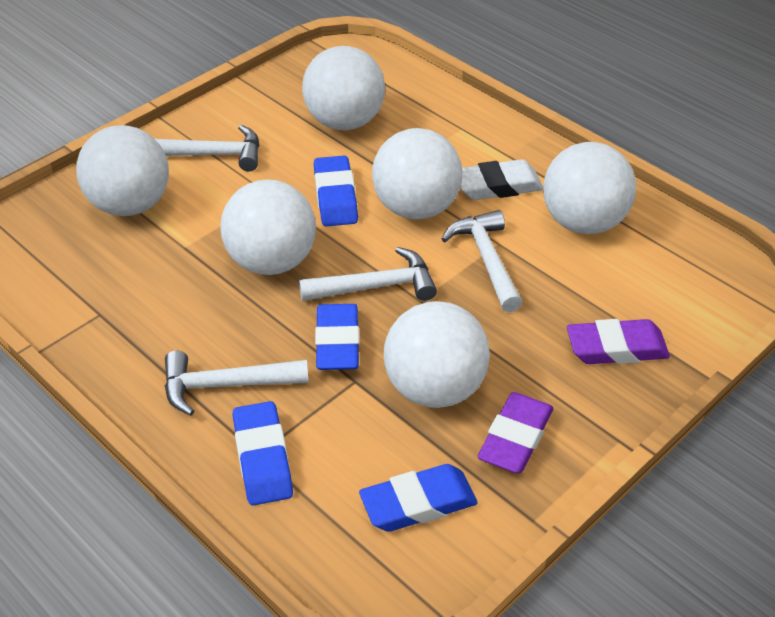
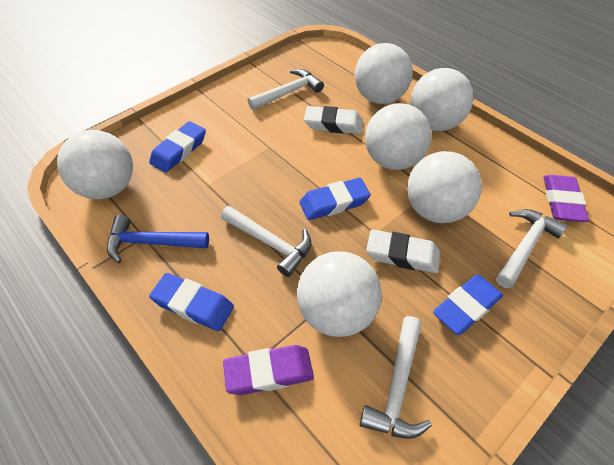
blue hammer: none = 0 -> [107,215,209,263] = 1
white eraser: [460,159,543,200] = 1 -> [304,106,363,134] [366,229,440,273] = 2

